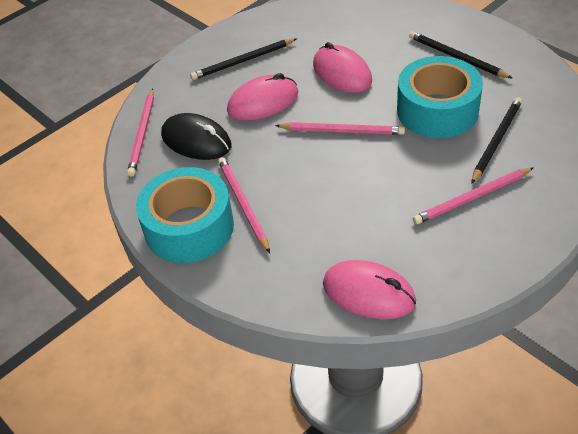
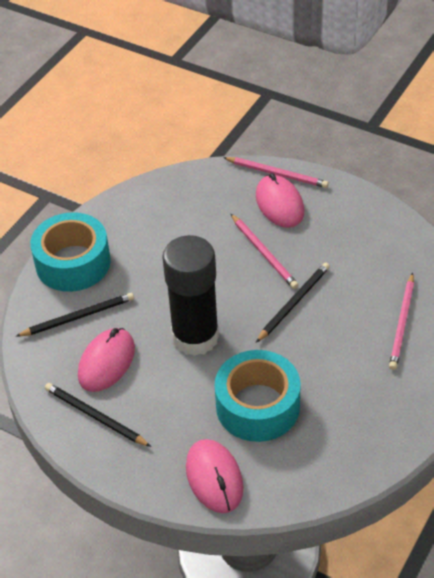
black glue stick: none = 0 -> [162,235,219,356] = 1
black mouse: [161,113,231,160] = 1 -> none = 0
pink pencil: [127,88,154,177] [218,157,270,253] [275,122,405,135] [413,167,534,224] = 4 -> [223,157,329,188] [231,214,298,289] [389,273,414,370] = 3

